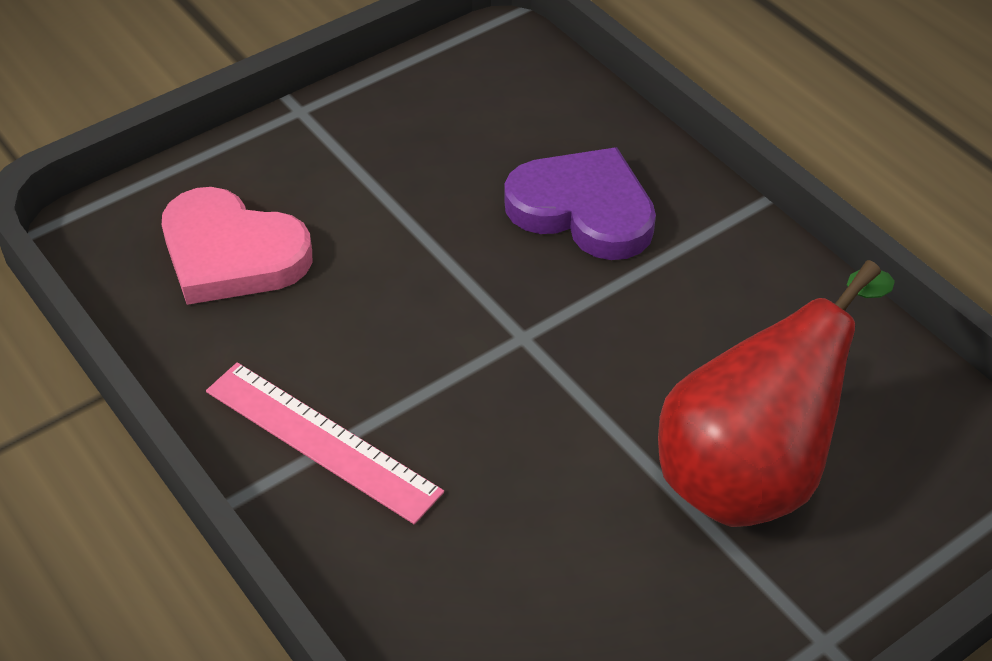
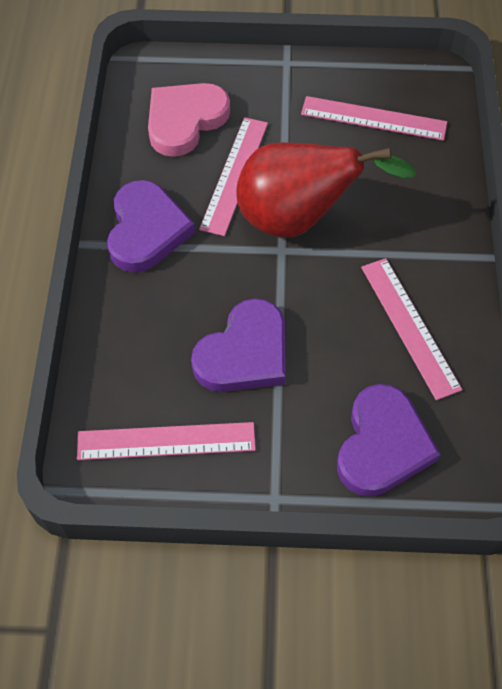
pink ruler: [206,362,444,524] = 1 -> [77,422,256,460] [199,117,268,236] [301,96,447,141] [361,258,462,400] = 4
purple heart: [504,147,656,260] = 1 -> [107,180,195,273] [191,298,286,392] [337,384,441,497] = 3

